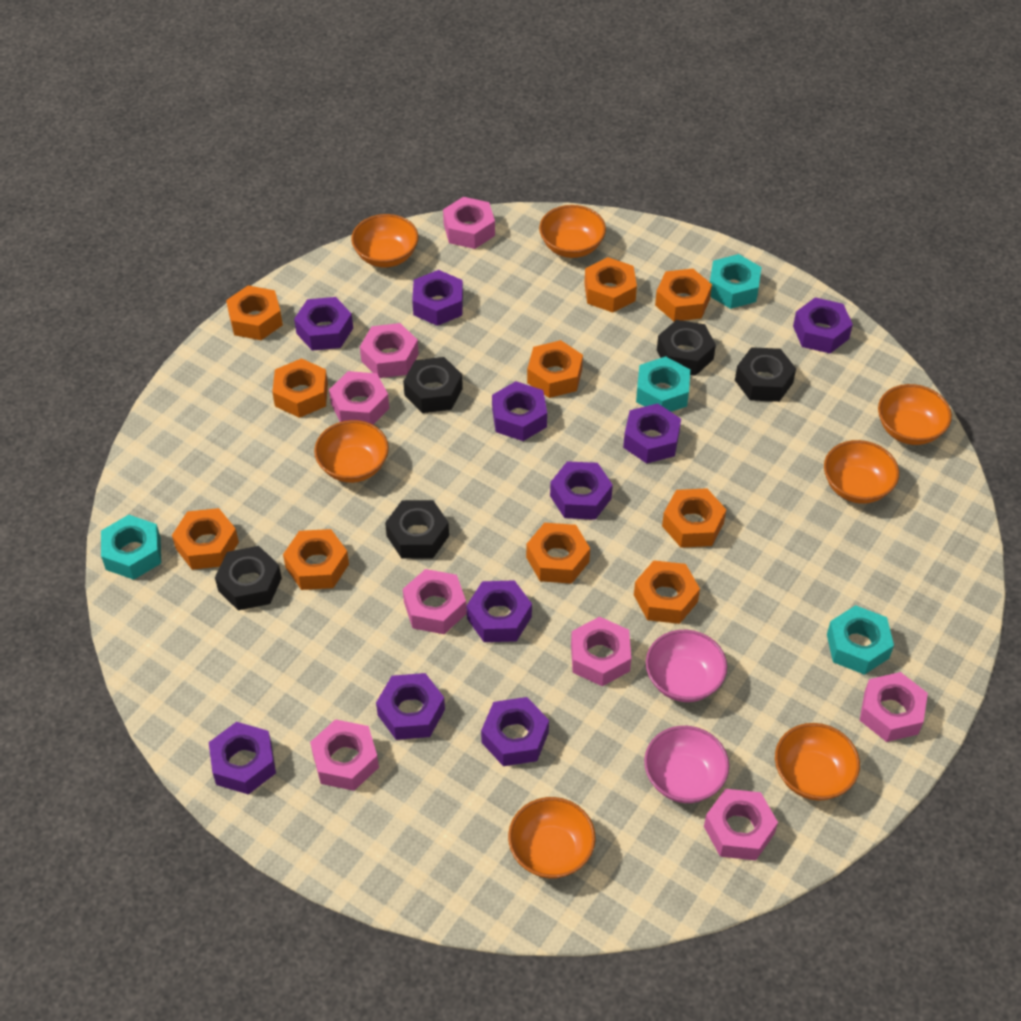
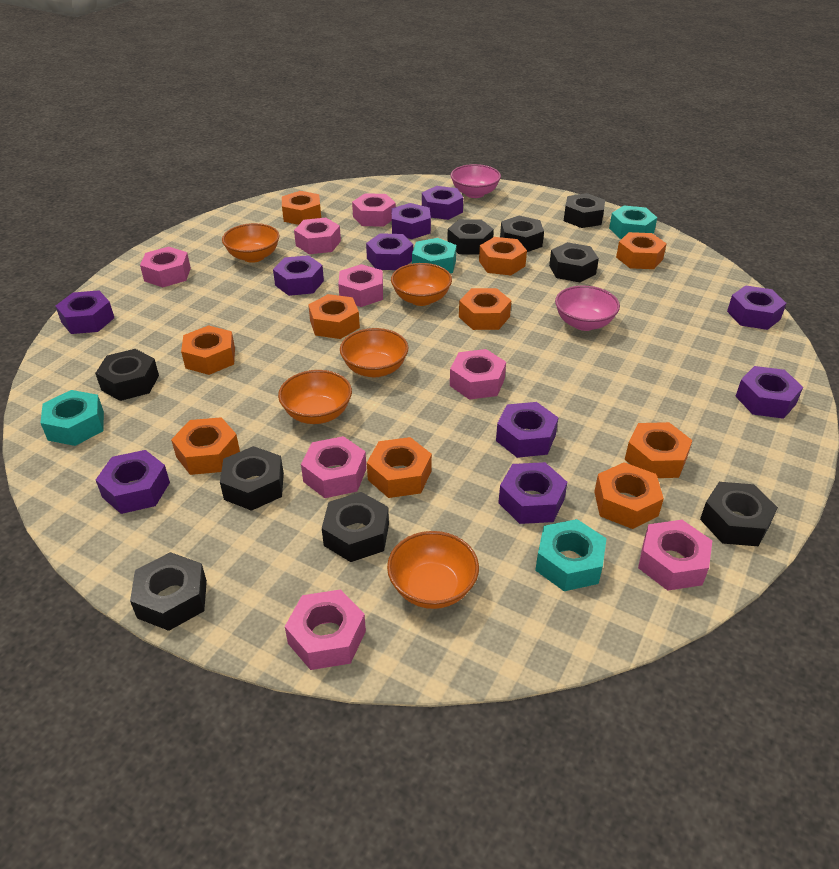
black nut: [215,546,282,610] [385,500,449,559] [403,357,463,413] [657,320,716,376] [735,347,796,402] = 5 -> [95,349,159,401] [130,552,207,631] [220,446,284,511] [322,492,389,562] [447,219,494,255] [500,216,544,252] [549,242,599,282] [564,193,605,228] [700,482,778,546] = 9
orange bowl: [314,420,389,483] [351,214,418,267] [508,797,596,879] [539,205,606,258] [775,723,860,801] [824,440,899,504] [878,384,952,445] = 7 -> [222,223,280,263] [278,370,352,424] [340,328,409,377] [387,531,479,609] [391,263,452,306] = 5

